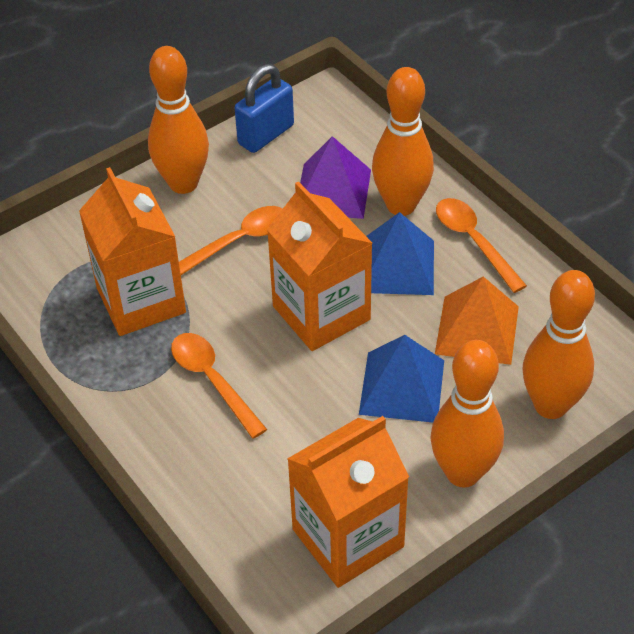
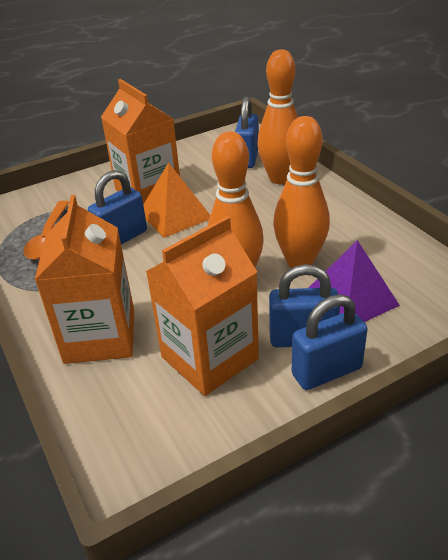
blue padlock: [235,64,294,153] = 1 -> [88,170,147,244] [235,96,259,168] [269,264,340,348] [292,294,368,390] = 4
blue pyramid: [359,335,444,423] [366,212,434,295] = 2 -> none = 0
orange bowling pin: [148,46,209,194] [372,67,434,216] [431,340,504,488] [523,270,595,419] = 4 -> [208,131,264,267] [257,49,298,184] [273,116,330,268] = 3
orange spoon: [171,333,267,439] [179,206,282,275] [436,198,527,293] = 3 -> [24,201,69,260] = 1

